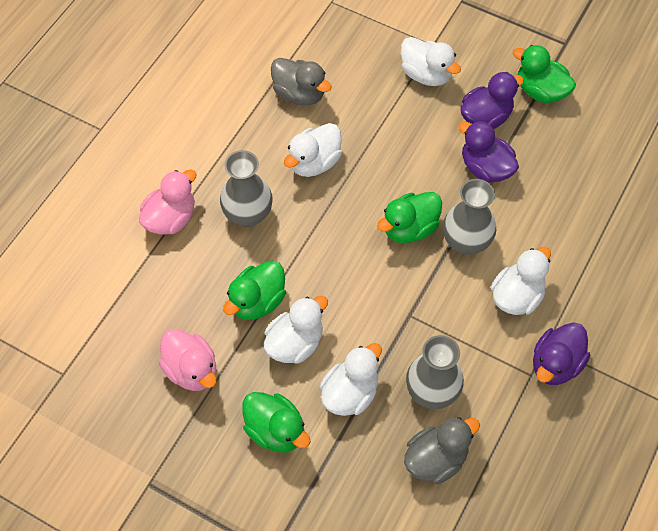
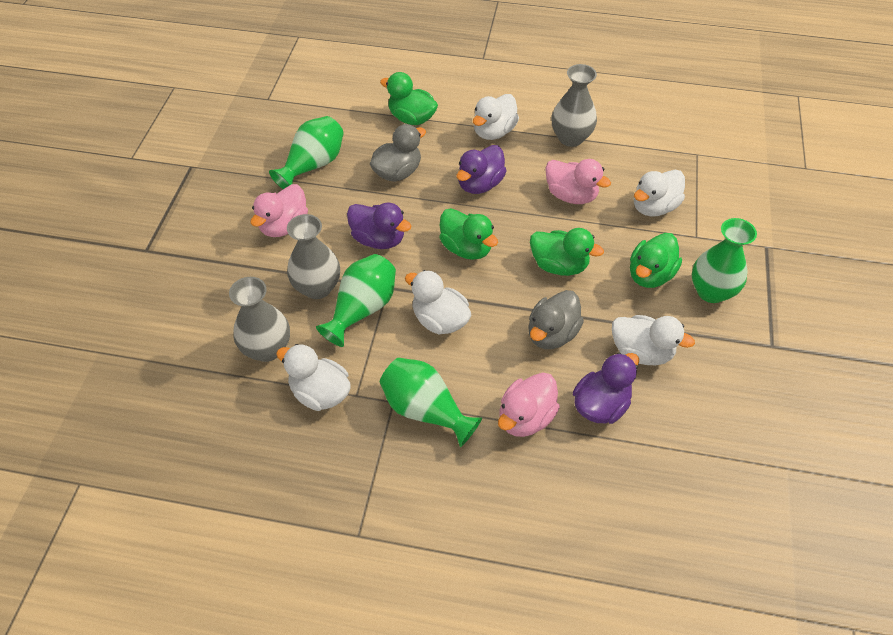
green vase: none = 0 -> [269,116,344,189] [316,254,396,347] [380,358,482,447] [692,218,757,303] = 4
pink duck: [139,170,197,235] [159,329,216,391] = 2 -> [250,184,308,237] [498,373,560,437] [545,159,611,204] = 3

